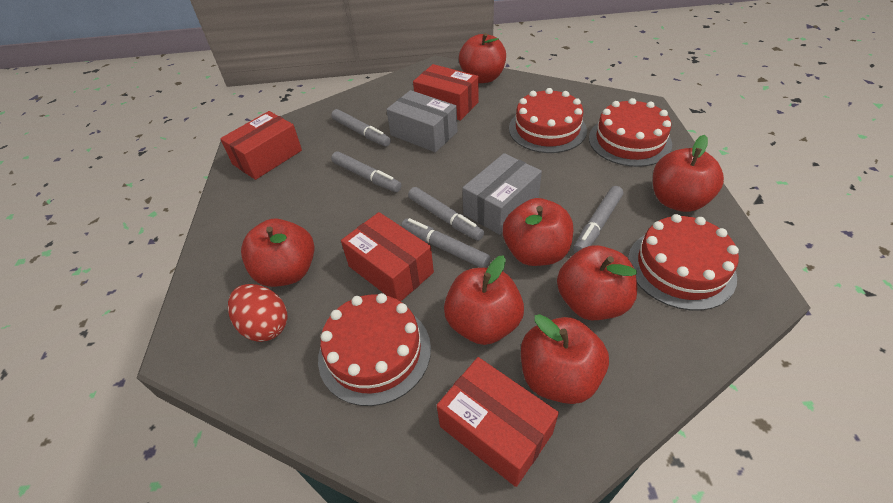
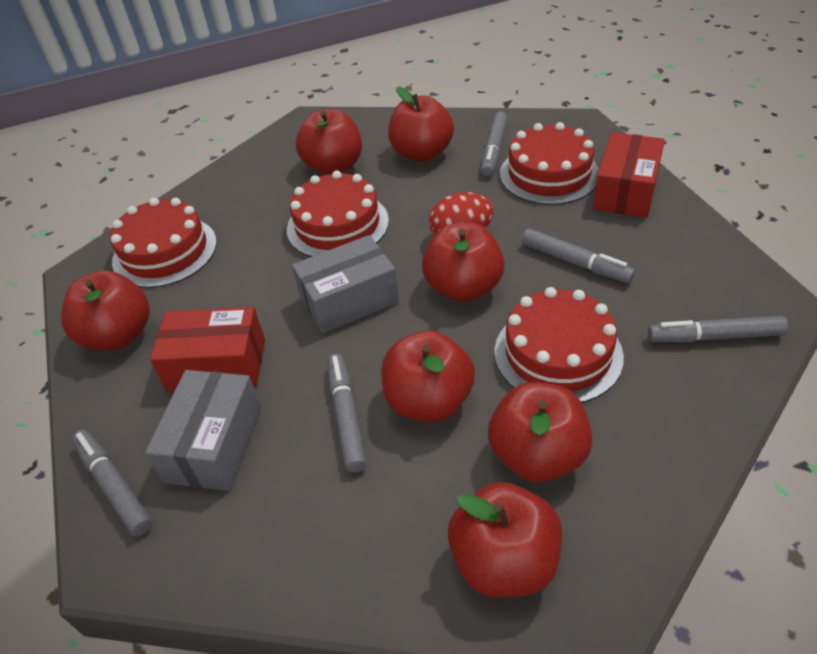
red box: [220,111,302,180] [341,212,434,302] [413,64,479,121] [437,357,559,487] = 4 -> [150,307,265,392] [593,132,665,218] = 2

